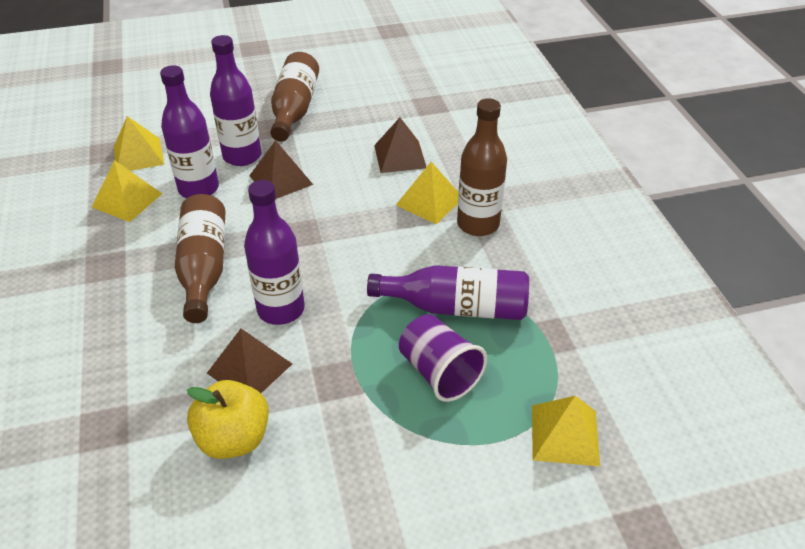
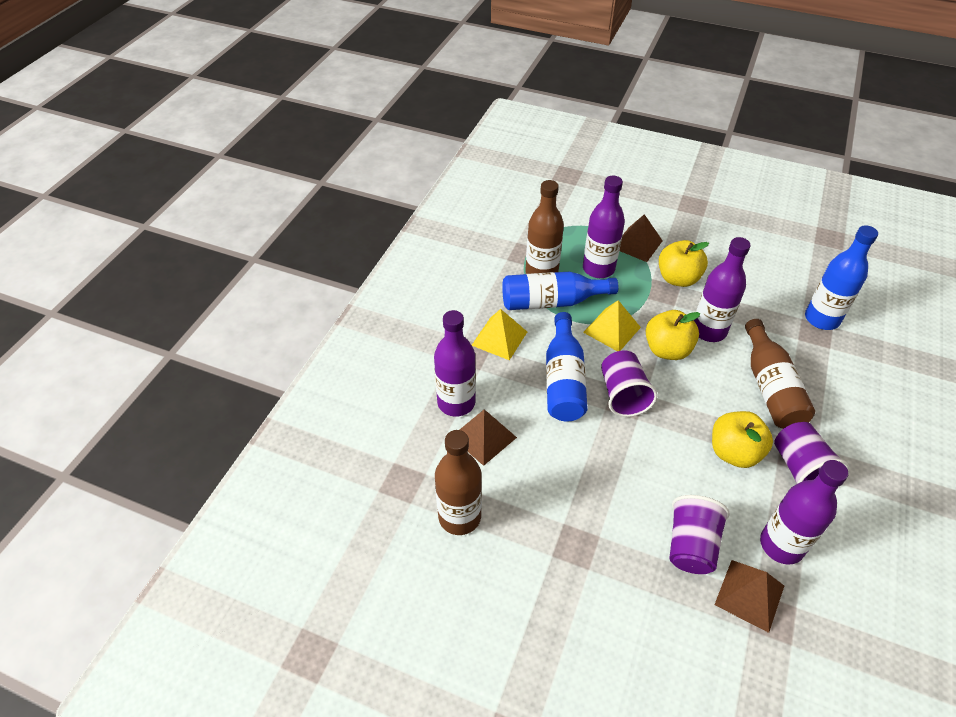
blue bottle: none = 0 -> [502,272,619,310] [546,312,588,421] [805,225,878,330] = 3
purple cup: [399,314,487,402] = 1 -> [601,350,658,417] [669,495,730,574] [774,422,849,484] = 3
yellow apple: [187,380,269,459] = 1 -> [646,310,700,360] [659,240,709,287] [712,411,773,468] = 3
yellow pyramid: [92,160,162,222] [114,116,164,171] [396,162,459,224] [532,396,600,466] = 4 -> [472,309,527,360] [583,300,641,351] = 2

